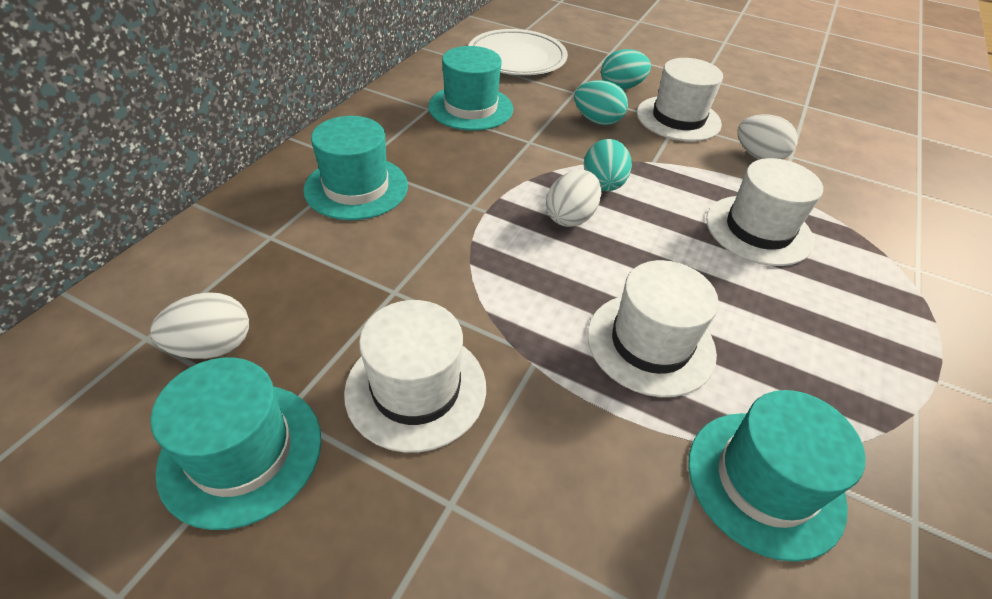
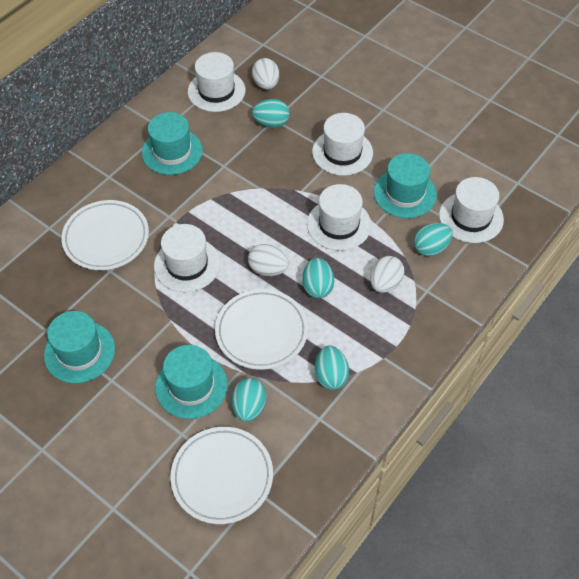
turquoise egg: [574,80,628,125] [584,139,632,191] [601,49,651,90] = 3 -> [231,378,267,422] [252,99,290,128] [302,258,334,298] [315,345,349,390] [413,223,453,256] = 5
white hat: [344,300,486,453] [587,260,719,397] [637,58,723,142] [706,158,823,266] = 4 -> [154,224,220,292] [188,52,246,112] [307,184,371,251] [312,113,373,176] [439,177,504,243] = 5
white plate: [468,29,568,75] = 1 -> [61,200,149,270] [170,427,273,524] [215,289,308,370] = 3

